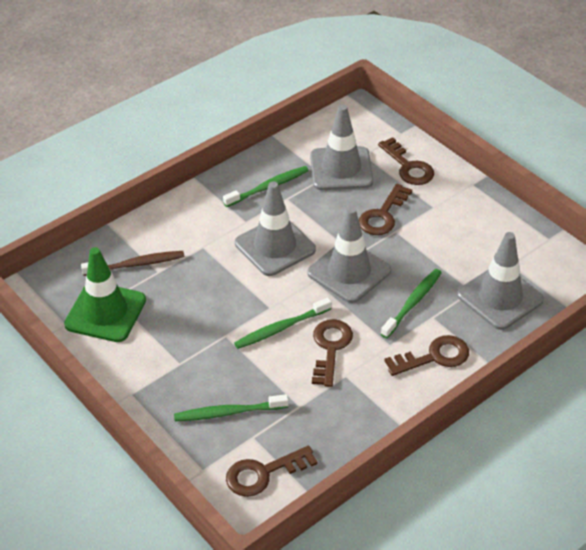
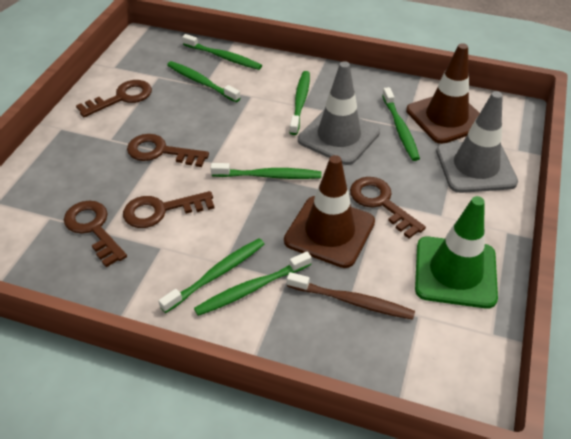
brown traffic cone: none = 0 -> [284,155,375,268] [406,43,480,144] = 2
green toothbrush: [174,394,288,421] [223,166,309,207] [234,297,332,349] [381,269,442,338] = 4 -> [158,238,264,313] [167,61,240,102] [182,34,262,70] [194,252,312,316] [211,163,321,179] [289,71,310,135] [382,87,420,161] = 7
grey traffic cone: [235,181,316,276] [307,207,391,303] [310,104,373,190] [457,232,544,330] = 4 -> [298,61,380,165] [436,91,518,193] = 2

